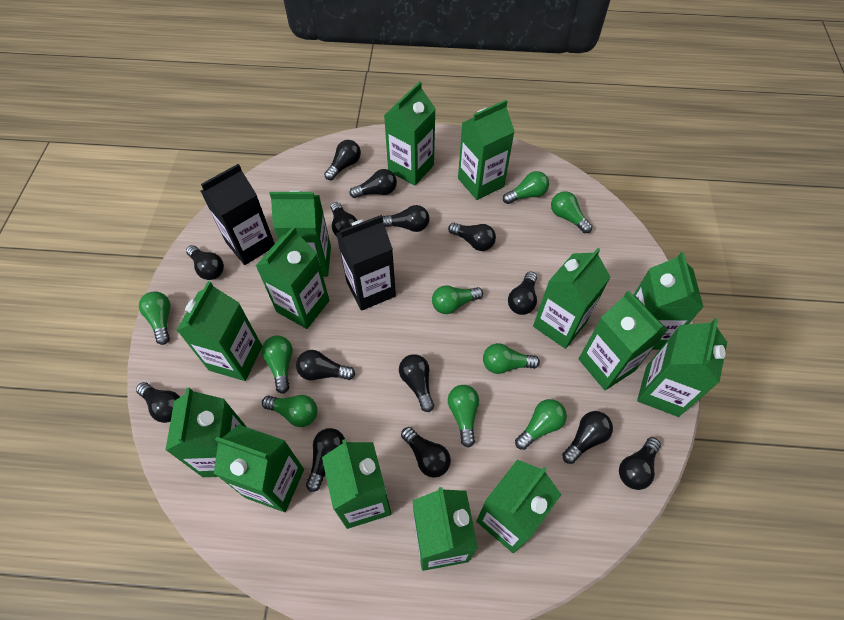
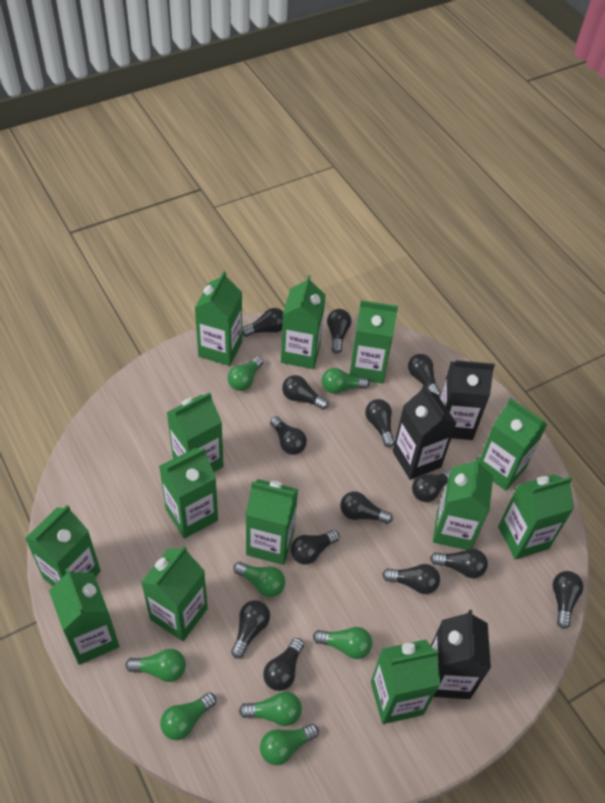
black carton: [201,164,275,265] [336,215,396,311] = 2 -> [393,385,457,480] [431,610,491,699] [440,360,495,440] = 3
green carton: [165,388,247,477] [177,281,262,381] [214,425,304,512] [256,226,329,329] [269,190,331,277] [322,439,391,529] [384,81,435,185] [413,487,478,571] [458,100,515,200] [476,459,561,553] [533,248,610,349] [579,290,668,390] [634,252,703,350] [637,318,727,417] = 14 -> [25,505,101,586] [49,568,120,664] [141,546,208,641] [159,448,218,538] [166,392,224,472] [195,271,242,366] [246,479,298,565] [281,275,326,369] [350,300,398,383] [371,639,440,724] [433,457,493,550] [479,398,547,491] [498,474,574,559] = 13
green light bulb: [139,291,170,345] [262,336,293,394] [262,395,318,427] [432,285,483,314] [448,385,479,448] [483,343,540,374] [503,171,549,204] [515,399,567,450] [551,191,592,233] = 9 -> [125,649,186,682] [160,692,216,740] [228,356,263,391] [233,562,285,597] [239,692,302,726] [260,724,319,765] [313,627,372,659] [322,368,370,394] = 8

